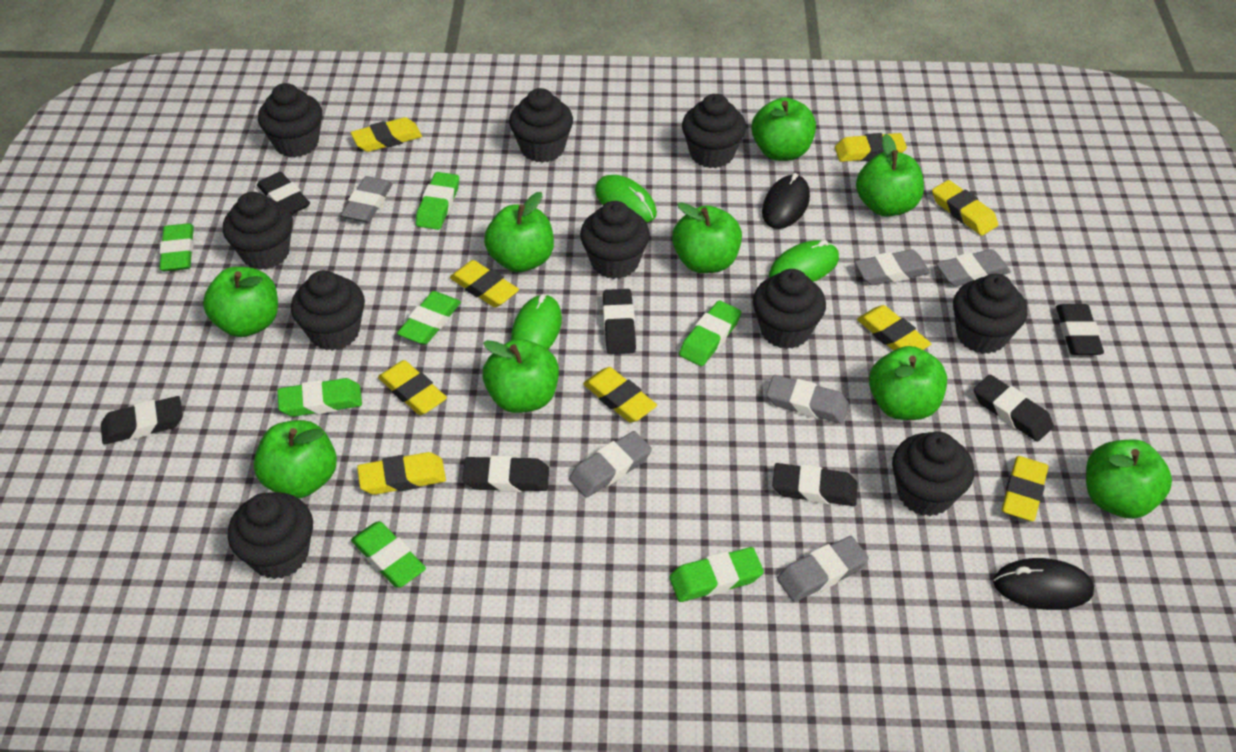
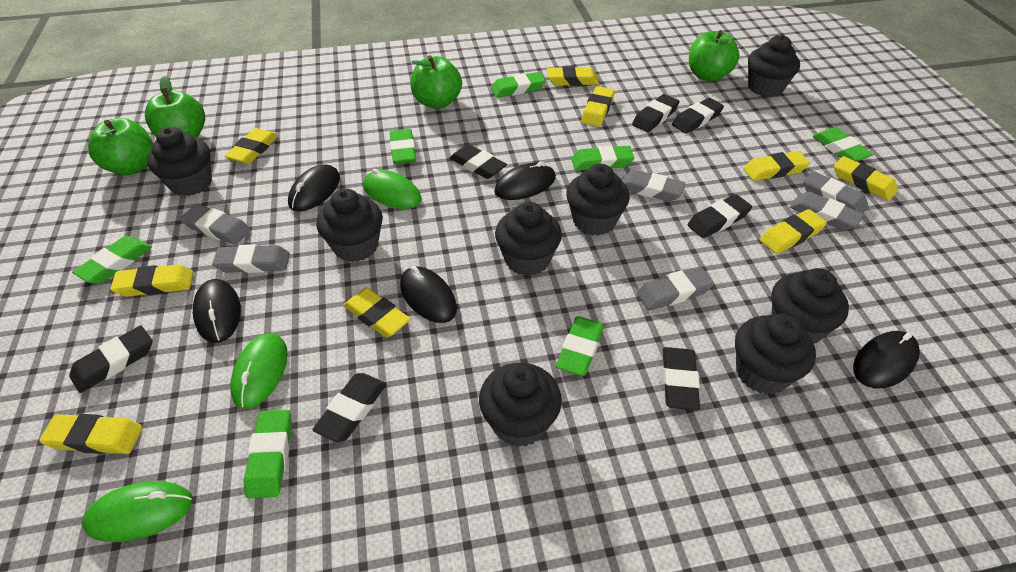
black cupcake: [223,192,293,270] [228,492,313,579] [258,83,322,157] [291,270,365,351] [509,88,573,163] [580,201,650,279] [682,94,746,168] [753,269,826,349] [892,431,974,516] [953,274,1027,354] = 10 -> [147,127,212,196] [316,188,383,262] [479,363,562,447] [495,202,562,276] [566,164,630,236] [735,314,816,394] [748,35,800,97] [771,268,849,343] = 8
black mouse: [762,173,810,229] [993,558,1094,610] = 2 -> [193,279,241,343] [288,165,340,212] [400,266,457,323] [494,162,556,200] [853,331,920,388] = 5
green apple: [203,267,278,337] [254,420,337,498] [483,339,559,413] [484,192,554,272] [672,202,742,273] [752,97,816,161] [856,134,924,217] [869,346,947,420] [1086,439,1172,519] = 9 -> [88,118,153,175] [145,76,205,138] [411,55,462,109] [689,30,740,81] = 4

